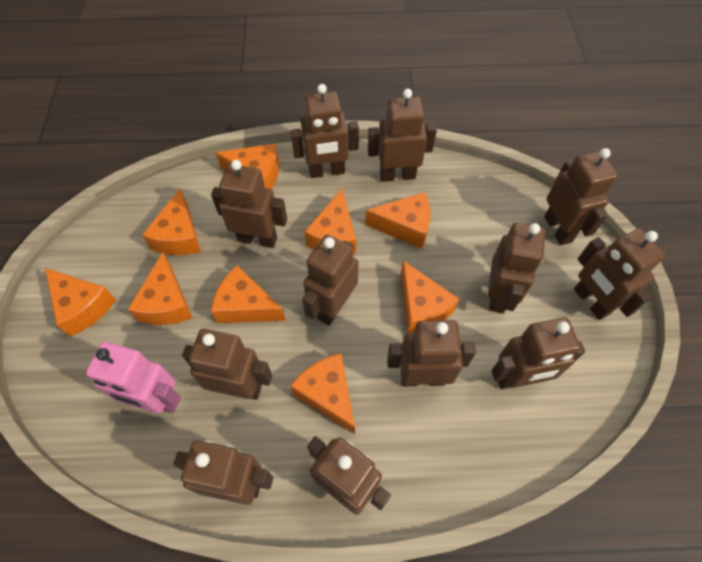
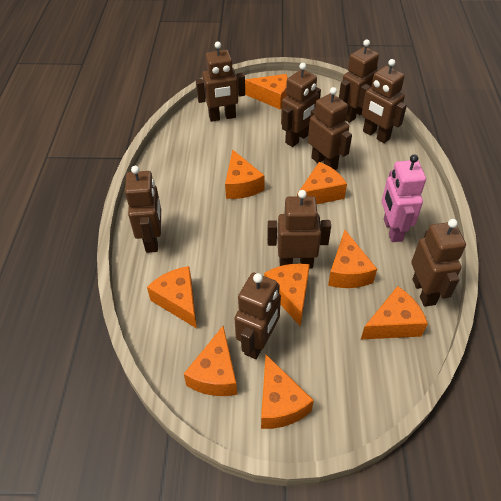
brown robot: [173,440,273,505] [182,329,272,400] [211,160,287,248] [291,84,359,178] [302,234,358,326] [307,436,391,515] [368,89,437,182] [387,320,476,386] [488,223,545,313] [491,317,585,389] [544,148,618,245] [574,228,665,320] = 12 -> [125,166,161,253] [196,42,245,122] [235,273,281,359] [267,190,331,269] [281,63,321,147] [308,87,352,170] [339,39,379,123] [358,59,407,143] [411,219,466,307] = 9

